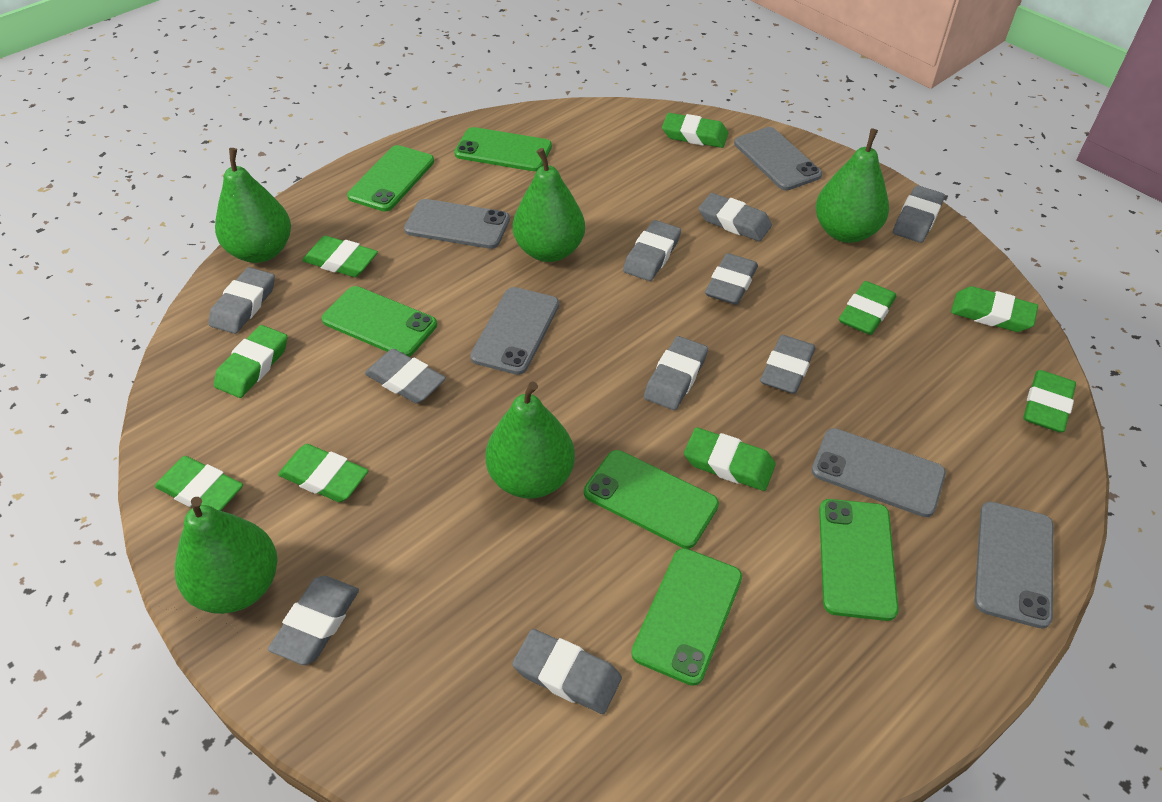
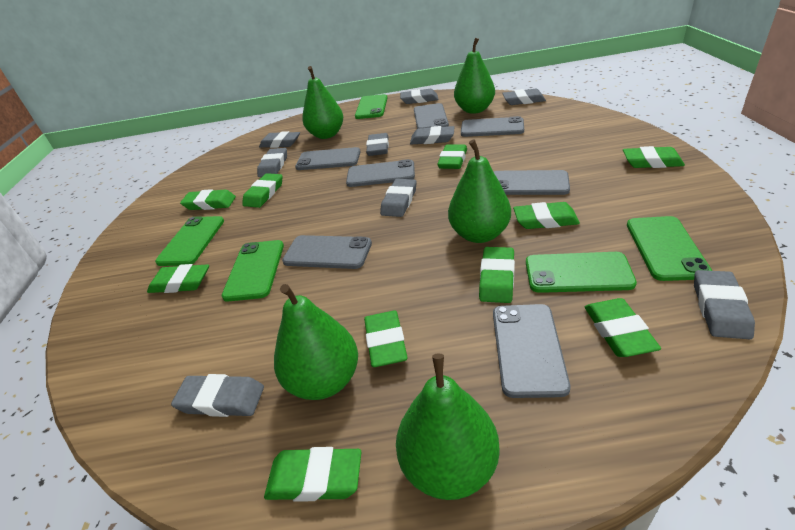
green eraser: [155,456,243,511] [214,325,287,398] [278,444,368,502] [302,236,378,277] [662,113,728,148] [684,427,776,491] [839,281,896,335] [951,286,1038,332] [1023,370,1076,433] = 9 -> [147,264,209,293] [180,189,236,210] [242,173,283,208] [264,447,361,501] [364,311,408,367] [437,145,467,169] [479,247,515,303] [513,202,580,229] [585,298,661,357] [623,146,685,168] = 10
green phone: [321,286,437,357] [347,145,434,211] [454,127,552,171] [584,450,719,549] [631,548,742,686] [819,499,899,621] = 6 -> [155,216,224,266] [222,240,284,302] [355,94,387,119] [526,252,637,293] [627,216,712,281] = 5
grey eraser: [208,267,275,334] [268,576,359,665] [365,349,446,404] [512,629,622,714] [623,220,681,281] [644,336,708,410] [699,193,772,241] [705,253,758,305] [760,335,815,394] [893,185,945,243] = 10 -> [171,374,264,417] [257,148,287,177] [259,131,300,148] [366,133,389,156] [380,179,417,217] [400,89,438,104] [410,126,455,145] [502,89,546,105] [694,270,755,339] = 9
grey phone: [404,199,510,249] [470,287,559,375] [734,127,822,190] [812,428,946,517] [975,502,1053,629] = 5 -> [282,235,372,269] [295,147,361,170] [346,159,415,187] [414,103,449,129] [461,116,524,137] [493,304,570,398] [494,170,570,195] = 7

